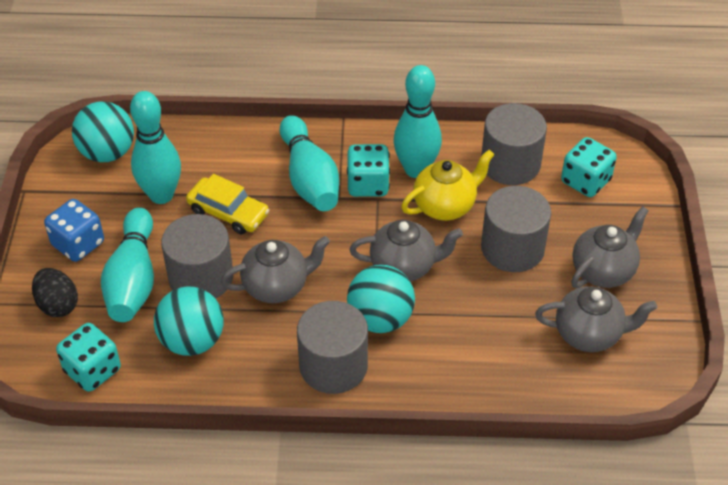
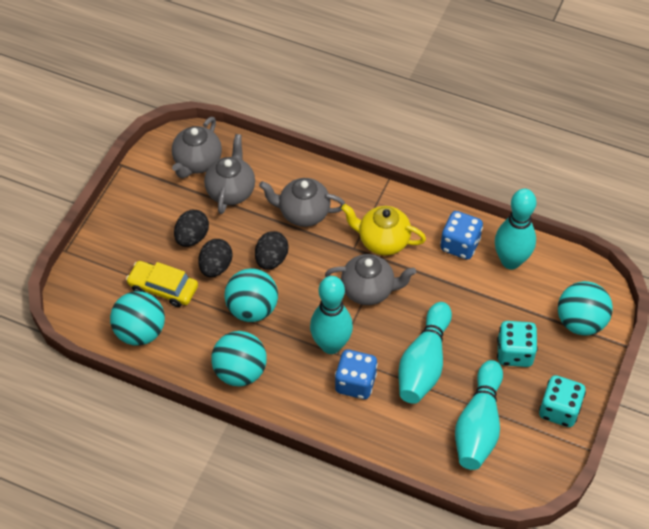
black egg: [32,268,78,317] = 1 -> [174,210,209,247] [198,239,233,277] [255,231,289,270] = 3
blue dice: [44,199,104,262] = 1 -> [335,350,378,399] [440,211,483,260] = 2
grey cylinder: [161,214,233,299] [297,301,368,394] [481,103,547,185] [481,186,551,272] = 4 -> none = 0
turquoise ball: [72,101,134,162] [154,286,224,356] [347,265,415,333] = 3 -> [110,291,165,346] [211,331,267,386] [224,269,278,322] [558,281,613,336] = 4
turquoise dice: [56,323,121,392] [347,144,390,197] [561,137,617,197] = 3 -> [497,321,538,367] [539,375,586,427] = 2

